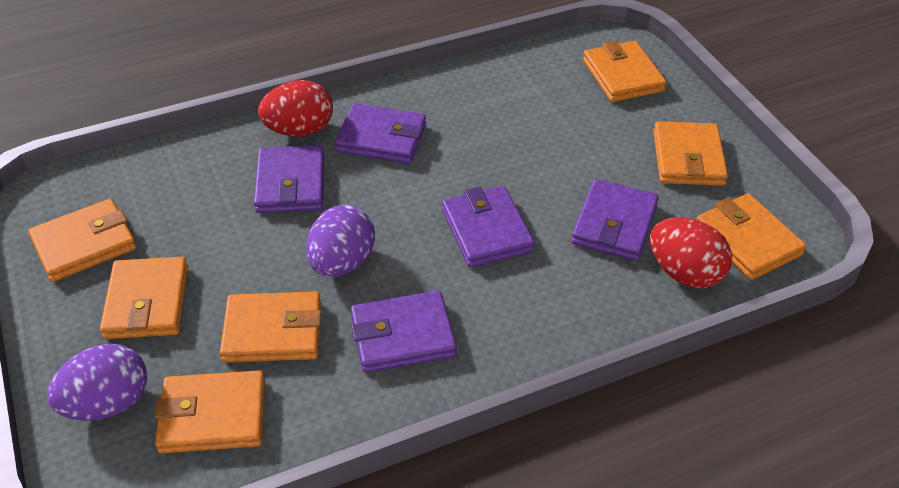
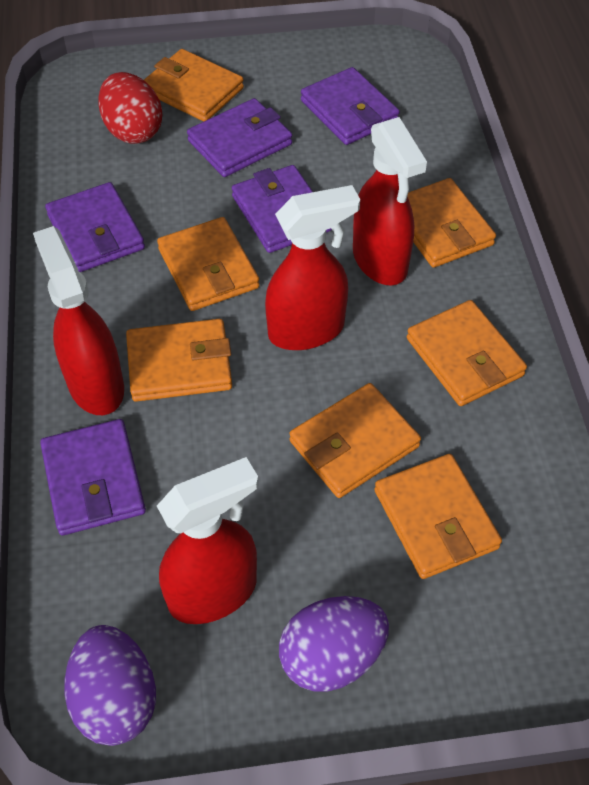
red egg: [258,80,333,137] [650,218,732,288] = 2 -> [98,72,162,144] = 1
red spray bottle: none = 0 -> [33,226,124,415] [157,457,259,624] [265,185,360,350] [353,117,427,286] = 4

